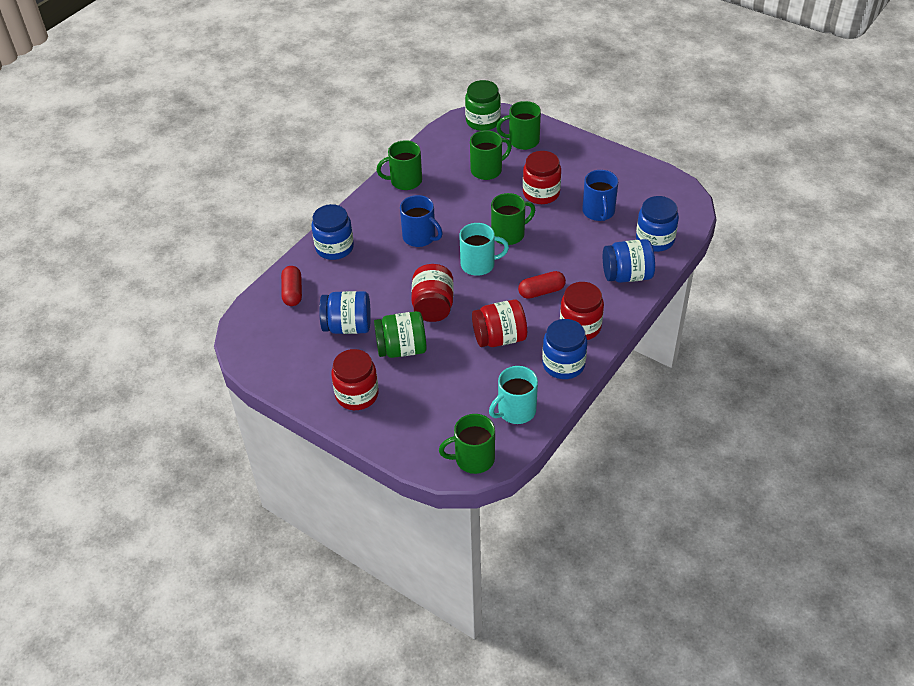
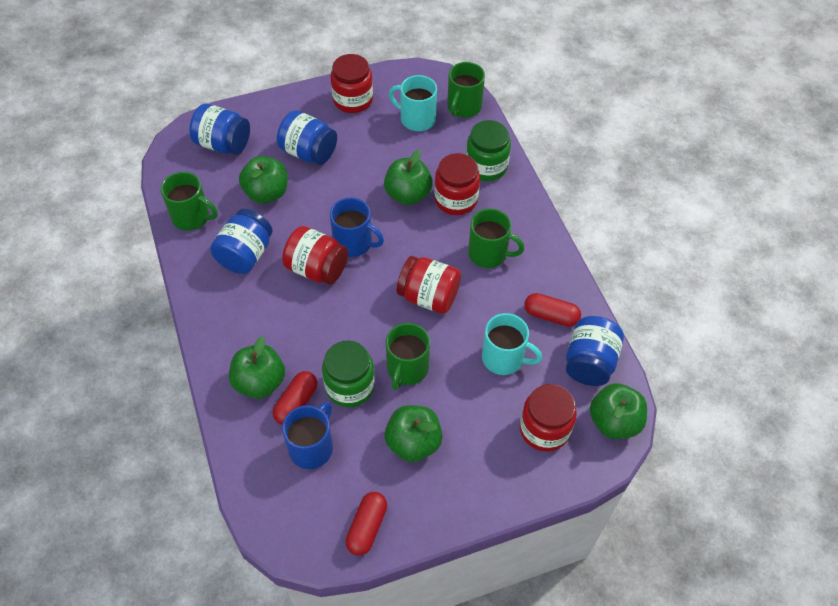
blue jar: [311,204,354,260] [319,291,371,334] [542,319,587,379] [603,239,655,283] [636,196,679,252] = 5 -> [189,103,250,155] [210,209,273,274] [277,110,337,165] [566,316,624,386] = 4
green apple: none = 0 -> [229,336,285,399] [239,156,288,203] [384,150,433,205] [384,405,442,462] [590,383,647,439] = 5
green mug: [377,140,422,190] [439,414,495,474] [470,130,512,180] [491,193,535,245] [496,101,541,150] = 5 -> [161,172,218,231] [386,323,430,390] [447,62,485,118] [468,208,524,268] = 4
red capsule: [281,266,302,306] [518,271,566,299] = 2 -> [273,371,318,425] [345,492,387,556] [524,293,581,327] = 3

